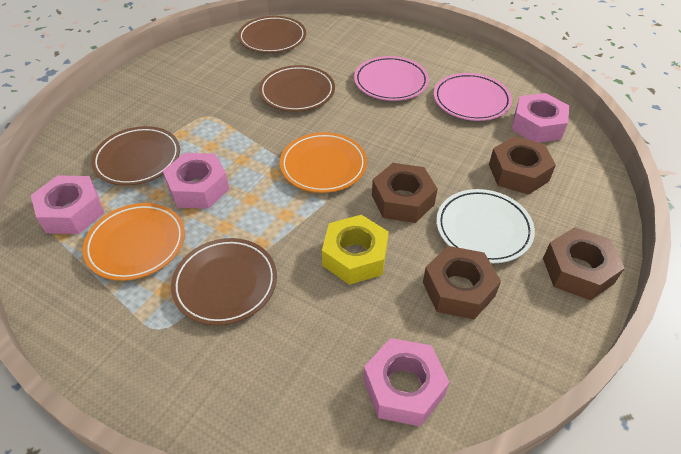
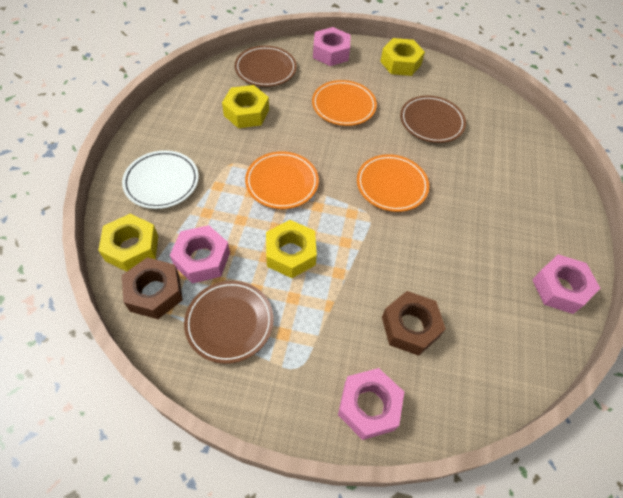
brown nut: [372,163,438,223] [423,246,501,319] [489,136,556,195] [543,227,625,300] = 4 -> [122,257,183,319] [382,291,446,356] = 2
brown plate: [91,126,180,186] [171,238,277,325] [238,16,306,53] [259,65,335,112] = 4 -> [184,281,274,364] [235,46,297,87] [400,96,466,143] = 3
orange plate: [83,203,185,281] [280,132,367,193] = 2 -> [245,151,319,209] [312,80,377,126] [357,154,429,212] = 3
pink plate: [354,56,429,101] [434,73,512,121] = 2 -> none = 0
yellow nut: [322,215,389,285] = 1 -> [98,214,158,272] [222,85,269,128] [266,220,317,278] [380,38,425,76] = 4

